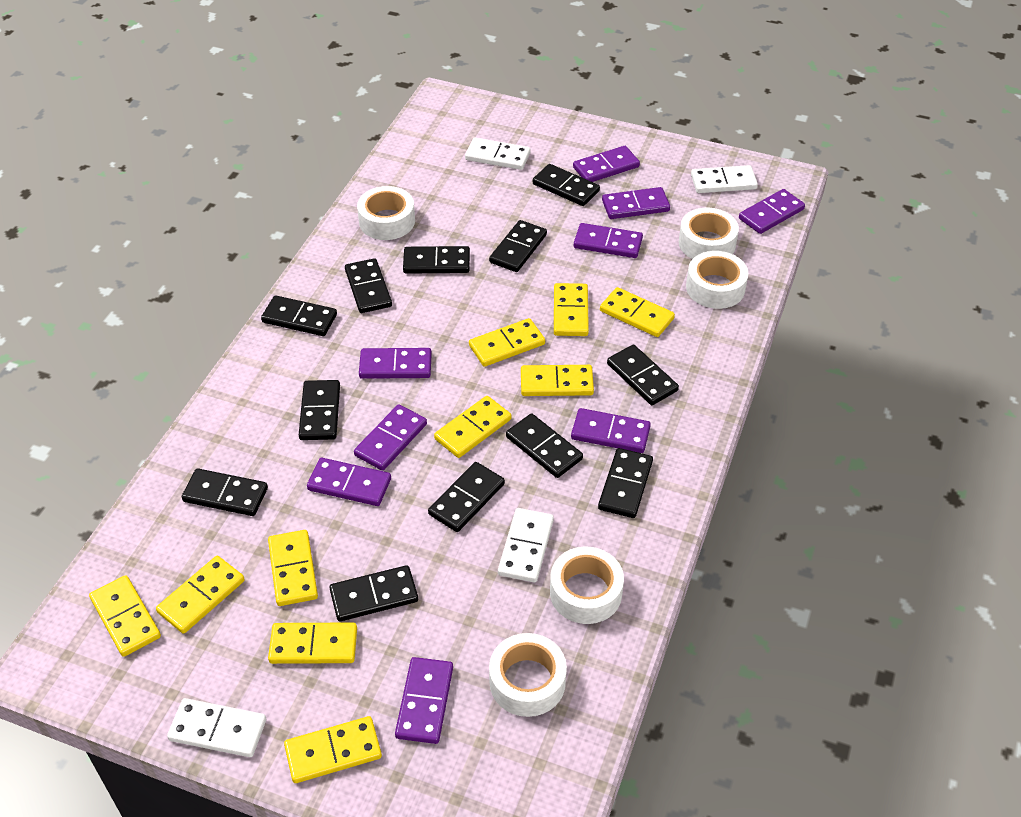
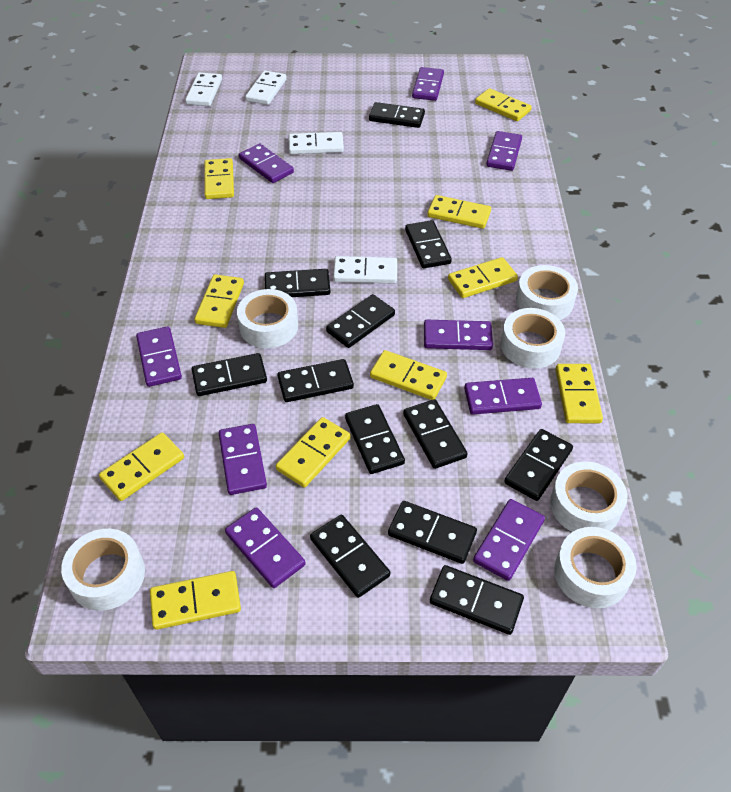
white tape: [357,186,415,240] [489,633,567,717] [550,547,624,624] [679,208,739,259] [686,251,749,309] = 5 -> [61,529,145,611] [237,289,298,348] [501,308,565,369] [516,265,578,320] [550,461,627,532] [554,527,637,608] = 6

